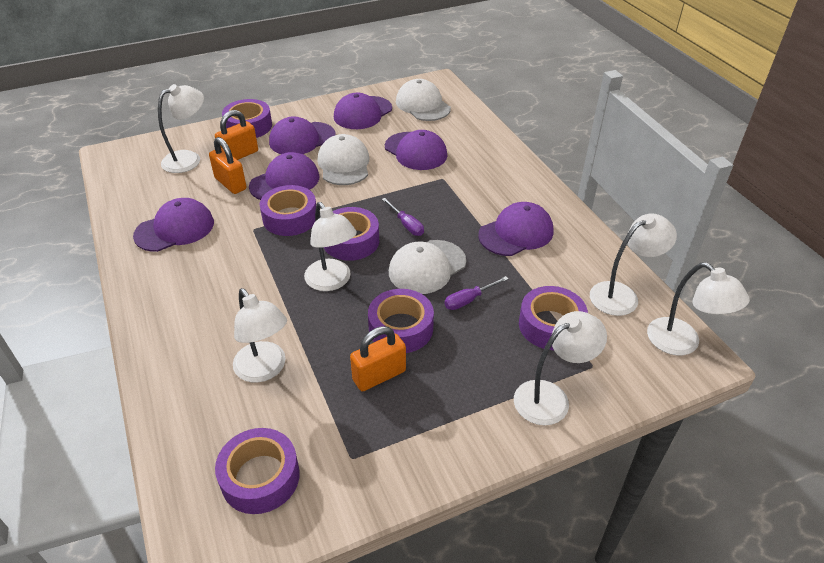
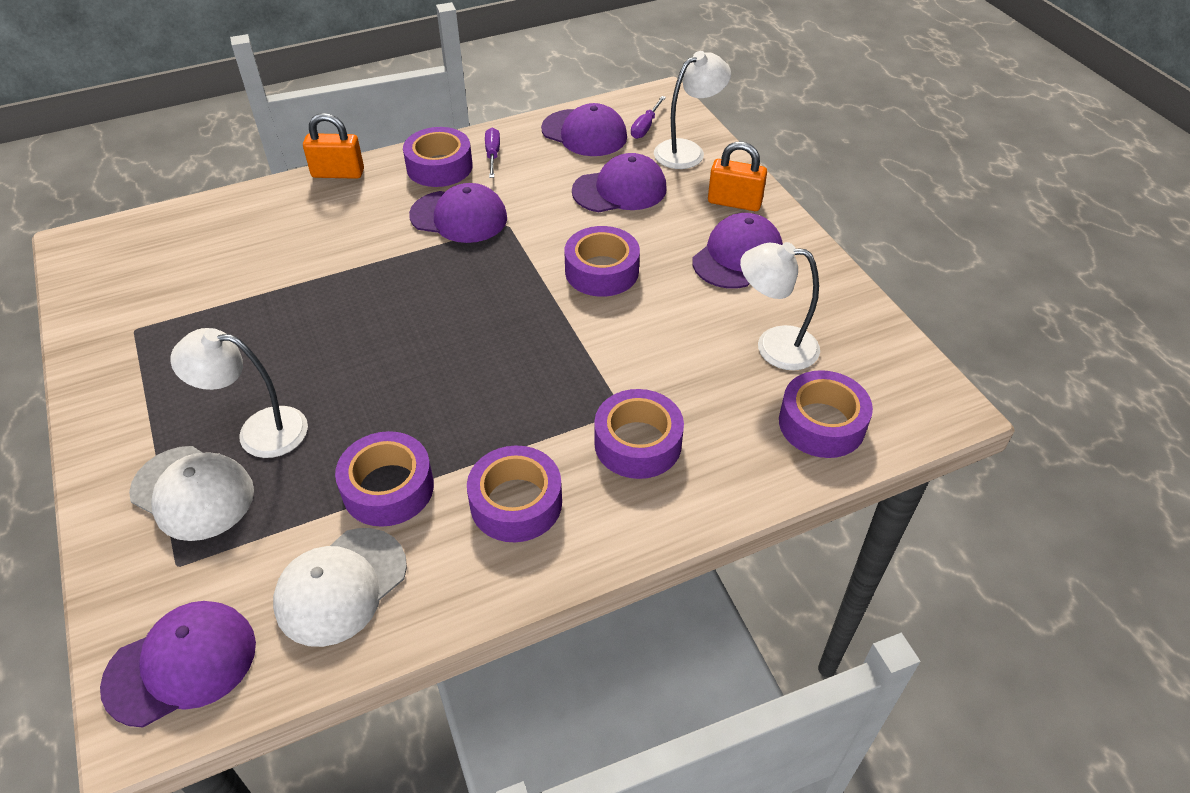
orange padlock: [209,137,247,194] [215,110,258,160] [350,326,406,391] = 3 -> [303,113,364,179] [708,142,767,211] = 2
purple cap: [133,198,214,252] [249,152,319,200] [269,117,336,154] [334,93,392,129] [385,130,447,170] [478,202,553,256] = 6 -> [100,601,256,727] [409,183,507,243] [541,103,627,156] [572,153,667,212] [692,213,783,288] = 5
white cap: [317,134,369,185] [389,240,466,294] [396,79,451,121] = 3 -> [129,446,254,541] [273,528,407,647] = 2
white lamp: [158,84,204,173] [233,288,287,383] [304,202,357,291] [514,311,607,425] [590,214,677,316] [647,263,750,355] = 6 -> [170,328,308,458] [654,51,731,169] [740,242,820,370] = 3

